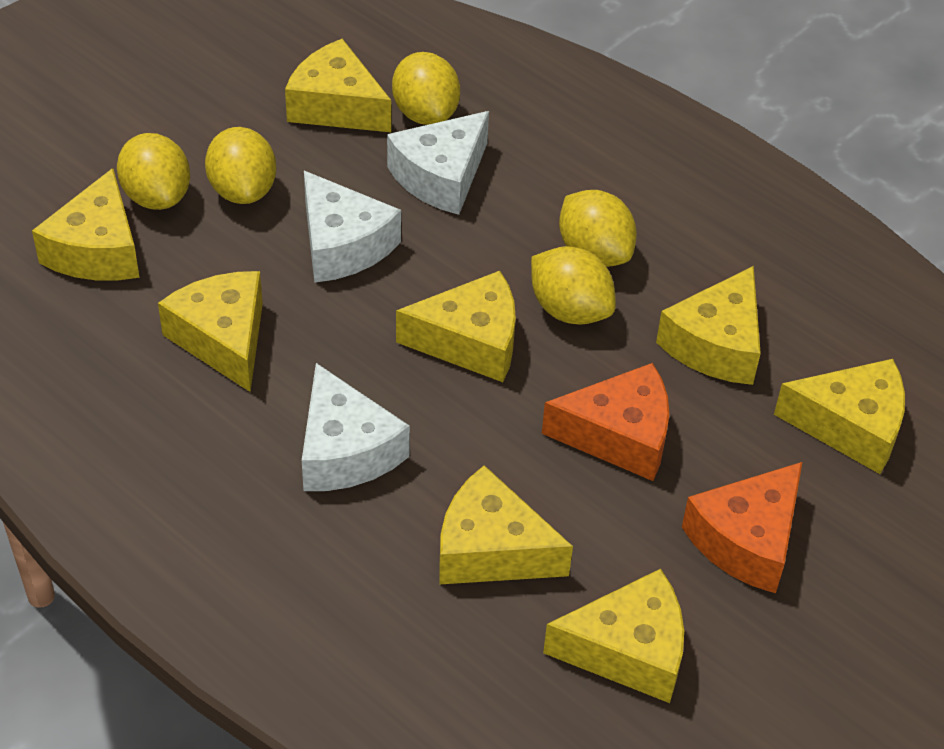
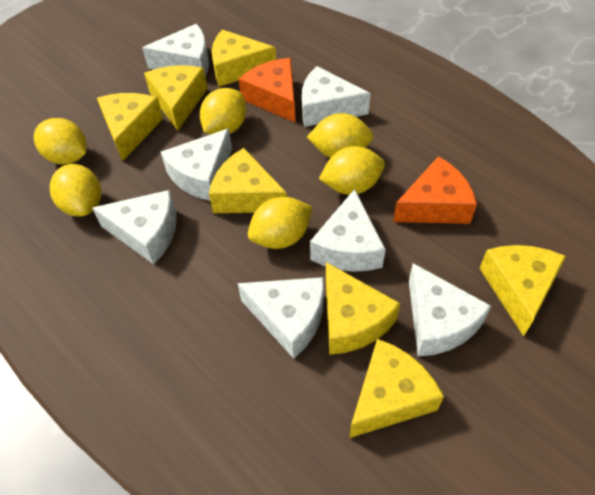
white cheese: [302,363,410,491] [304,171,401,283] [387,111,489,215] = 3 -> [92,190,177,265] [142,24,209,77] [161,128,232,201] [238,277,324,359] [302,66,370,127] [310,189,385,272] [409,263,491,356] = 7
yellow cheese: [32,168,140,280] [158,271,263,392] [285,39,391,132] [396,271,516,382] [439,465,573,585] [543,569,684,703] [656,266,761,385] [774,359,905,474] = 8 -> [97,93,163,161] [144,65,208,131] [209,148,287,213] [212,30,276,87] [326,262,400,355] [349,339,444,438] [479,245,566,336] = 7
yellow lemon: [117,133,190,210] [205,127,276,204] [392,52,460,125] [531,246,616,325] [559,190,637,267] = 5 -> [34,118,87,164] [50,164,101,217] [200,88,247,134] [248,197,313,249] [307,113,373,158] [319,146,385,195] = 6

